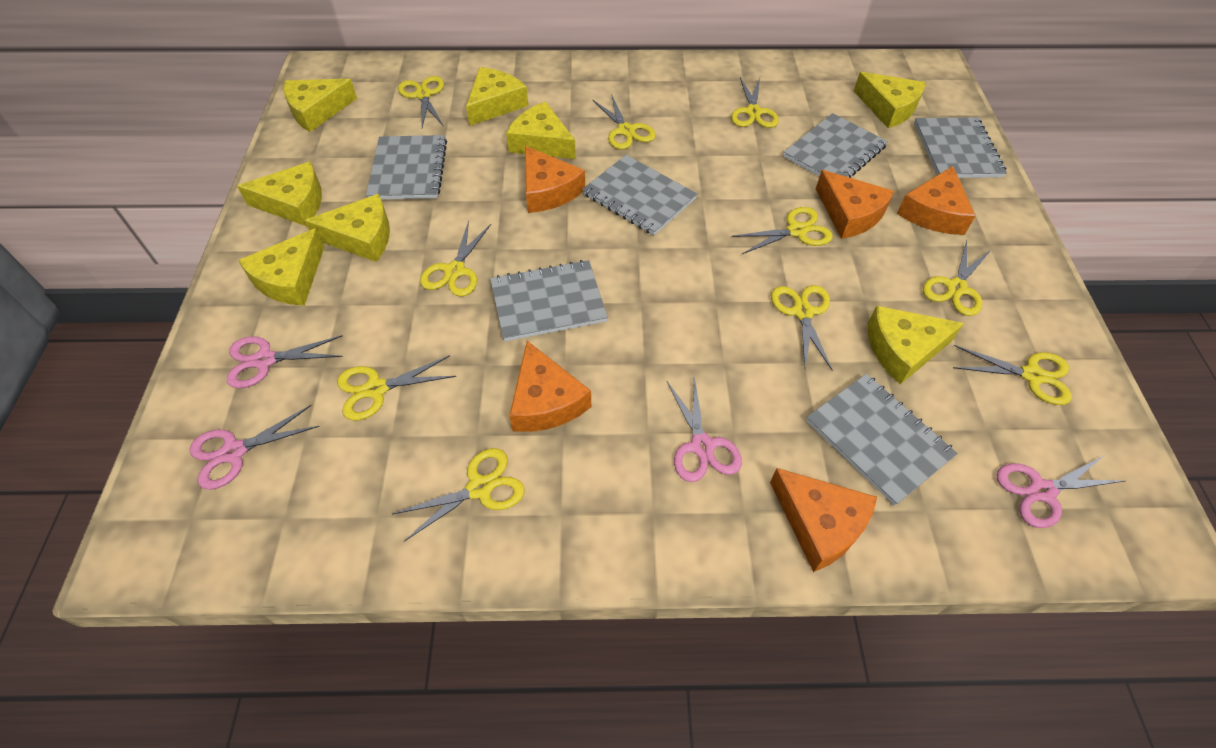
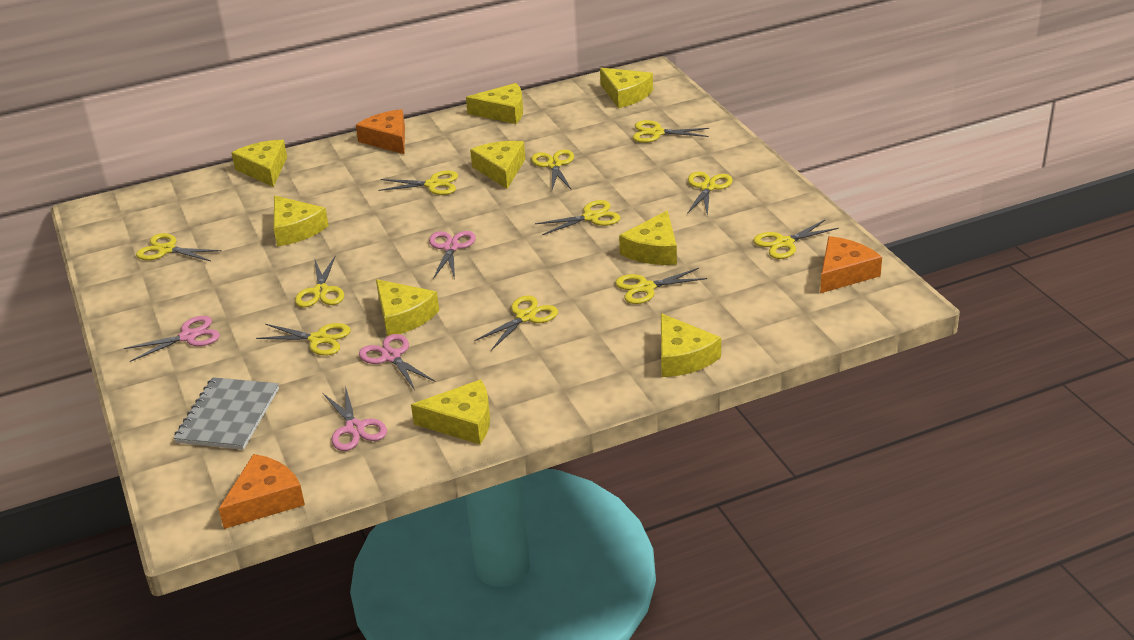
grey notebook: [366,135,447,200] [490,260,608,341] [582,155,697,235] [783,113,888,178] [806,374,958,506] [914,117,1007,178] = 6 -> [174,377,279,450] = 1
orange cheese: [509,341,591,432] [525,146,585,213] [770,468,877,572] [816,170,894,239] [897,166,975,235] = 5 -> [219,454,305,529] [356,109,405,154] [820,236,882,293] = 3
yellow cheese: [237,162,322,226] [238,228,324,306] [283,79,357,132] [304,194,390,262] [466,67,528,126] [506,102,576,159] [854,72,926,128] [868,306,964,384] = 8 -> [231,140,287,187] [273,196,329,246] [376,279,439,336] [411,380,490,444] [466,83,523,124] [470,141,525,189] [600,68,653,108] [619,210,677,265] [661,313,721,377] = 9
yellow scissors: [337,355,456,421] [393,448,525,542] [398,76,444,128] [420,220,491,297] [592,94,656,150] [731,78,779,128] [732,207,833,254] [771,285,833,371] [923,241,992,316] [953,345,1072,405] = 10 -> [136,233,222,261] [256,323,351,356] [295,256,344,307] [378,171,458,195] [474,295,558,351] [531,150,574,190] [535,200,620,235] [615,268,707,304] [633,120,709,143] [687,172,733,217] [753,219,839,259] = 11

